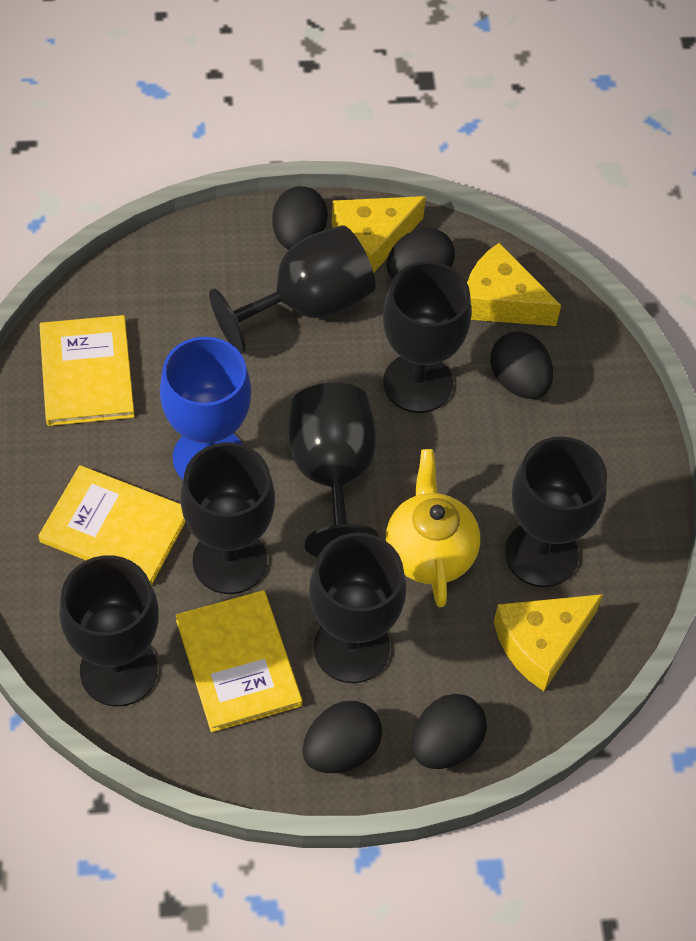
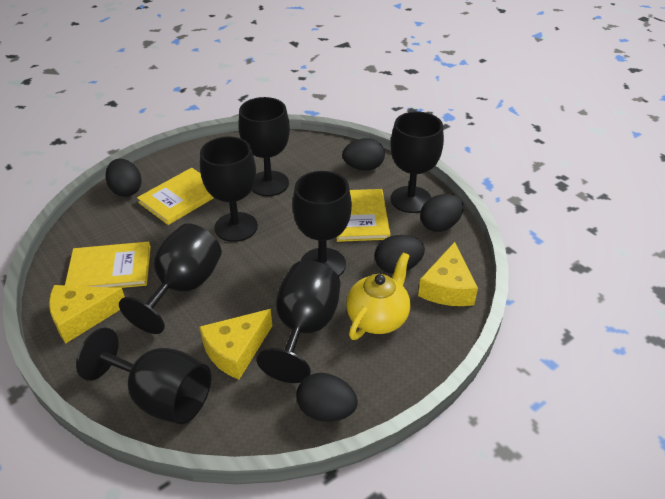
blue goblet: [160,337,251,479] = 1 -> none = 0

